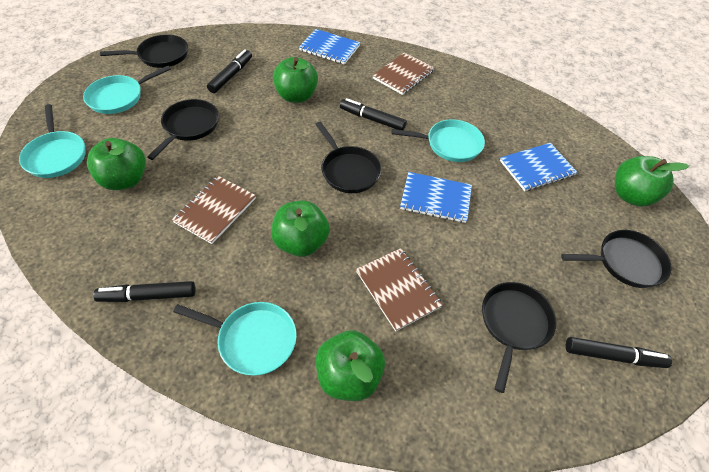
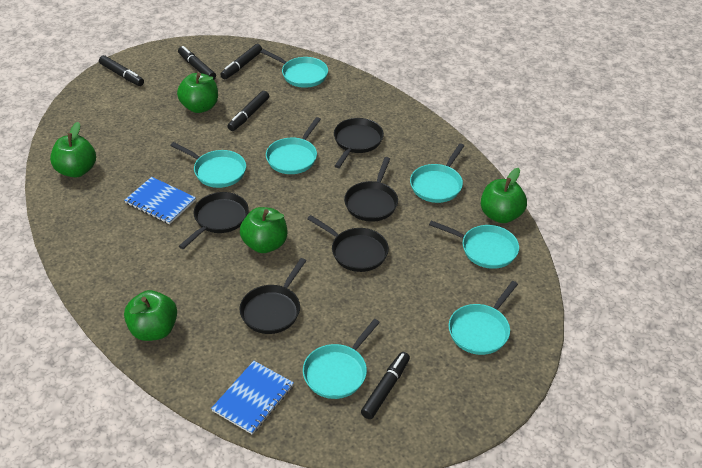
black marker: [93,281,195,302] [207,49,252,93] [340,98,407,130] [566,337,672,368] = 4 -> [99,55,144,86] [178,46,216,80] [220,44,262,79] [227,91,269,131] [361,352,410,419] = 5
blue notebook: [299,29,360,65] [400,172,472,223] [500,143,578,191] = 3 -> [124,177,196,224] [211,361,294,434] = 2
brown notebook: [172,176,256,244] [356,248,443,331] [372,52,434,95] = 3 -> none = 0
turquoise pan: [19,104,85,178] [83,65,171,114] [173,302,297,376] [392,119,485,162] = 4 -> [170,142,246,188] [261,49,328,88] [266,117,321,174] [303,319,380,399] [410,144,464,203] [429,220,519,269] [449,281,518,355] = 7

